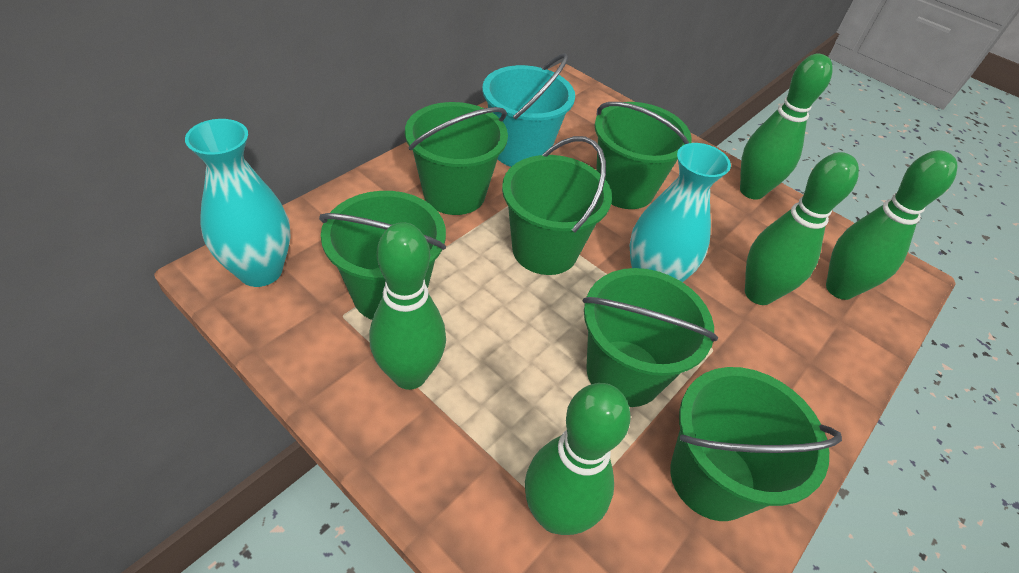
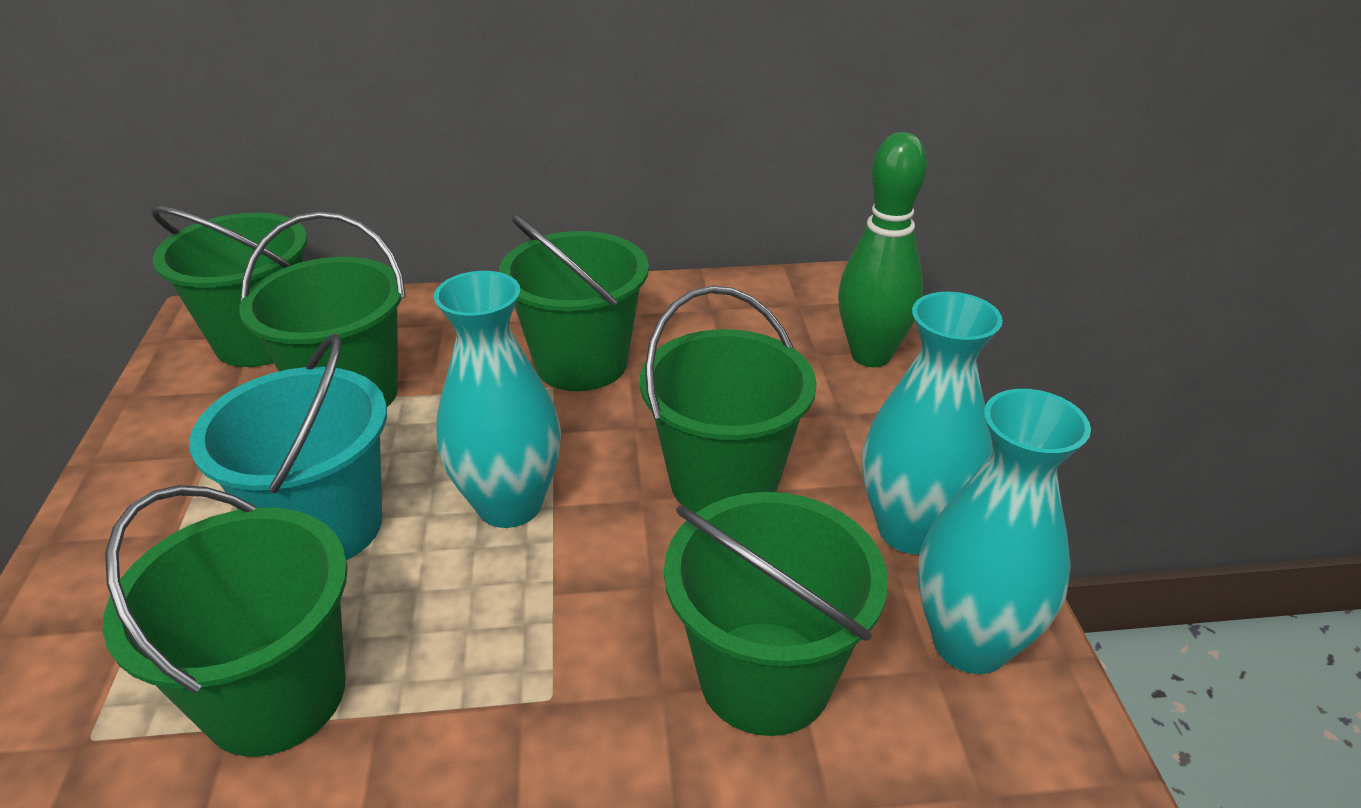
green bowling pin: [370,222,446,390] [525,383,631,535] [740,53,833,200] [745,152,859,305] [826,150,957,300] = 5 -> [838,132,927,367] = 1
turquoise vase: [185,119,291,287] [630,143,731,282] = 2 -> [434,271,561,528] [863,292,1003,554] [918,389,1091,674] = 3

